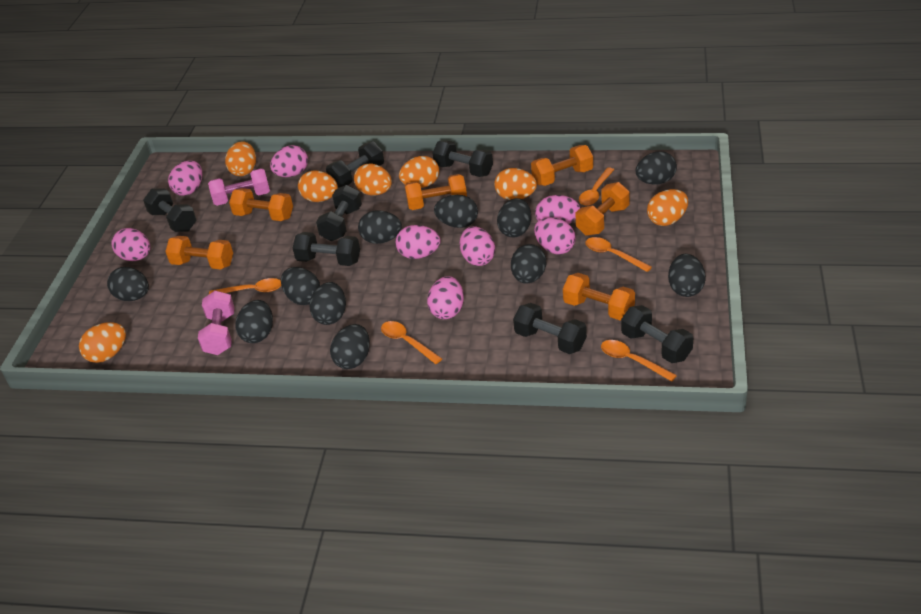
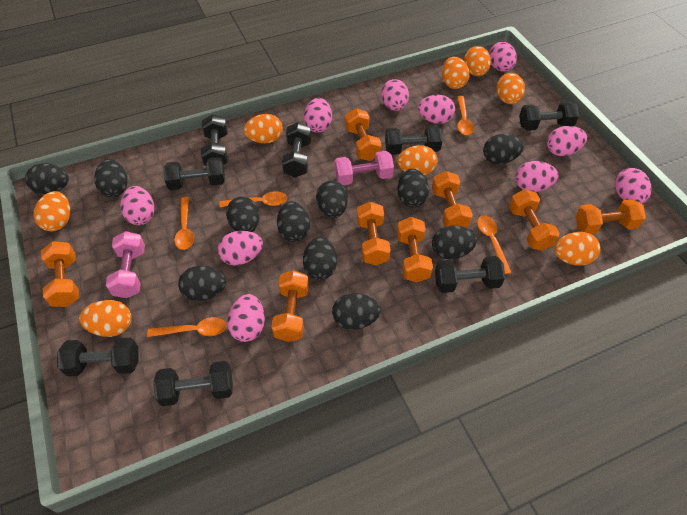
black dumbbell: [143,188,197,232] [293,232,360,266] [316,185,362,241] [326,141,384,188] [433,140,493,177] [513,303,587,354] [621,305,693,363] = 7 -> [57,338,139,376] [153,361,233,406] [163,157,225,190] [201,114,228,166] [282,122,311,178] [385,125,443,155] [435,256,505,293] [519,101,579,131] = 8
orange dumbbell: [165,236,233,269] [229,188,293,221] [405,174,467,210] [531,145,593,186] [563,273,635,320] [576,182,630,236] = 6 -> [41,241,79,307] [272,270,309,342] [345,108,382,161] [357,202,391,266] [397,217,433,282] [432,171,473,228] [509,189,560,251] [576,199,646,234] = 8
orange egg: [79,322,126,363] [225,141,256,176] [298,170,338,202] [354,163,392,195] [399,156,439,188] [494,168,537,200] [647,189,688,226] = 7 -> [34,191,70,231] [79,300,132,337] [244,114,283,143] [397,145,438,175] [442,57,469,89] [464,46,491,76] [496,73,525,104] [554,232,601,266] = 8
pink egg: [111,228,150,261] [168,160,202,196] [270,145,308,177] [395,225,440,259] [427,276,464,319] [460,226,495,266] [534,217,576,254] [535,195,580,224] = 8 -> [120,186,155,225] [218,231,263,265] [227,294,265,342] [304,98,332,133] [381,79,409,111] [418,95,455,124] [489,42,517,71] [515,161,558,192] [547,126,587,156] [615,168,652,204] = 10

